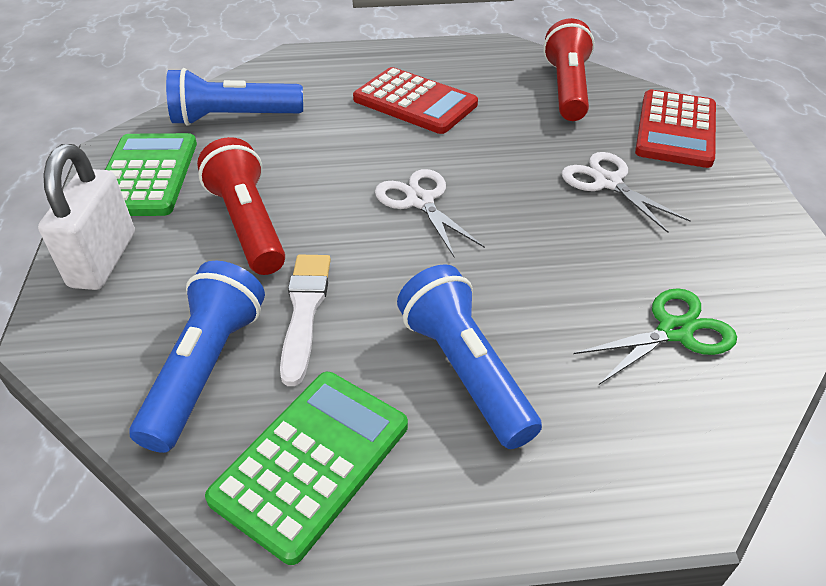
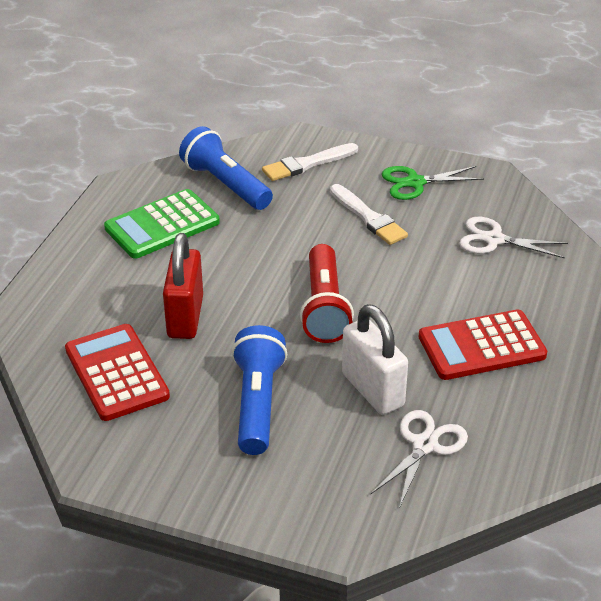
blue flashlight: [130,261,265,453] [166,68,303,126] [397,264,542,449] = 3 -> [179,126,273,210] [232,325,287,455] = 2
green calculator: [105,133,197,216] [205,372,408,565] = 2 -> [104,189,220,259] = 1
red flashlight: [197,137,285,275] [543,18,595,121] = 2 -> [300,244,354,343] = 1
red padlock: none = 0 -> [163,233,203,339] = 1
white brush: [280,254,331,386] = 1 -> [262,143,358,181] [330,184,408,245] = 2

